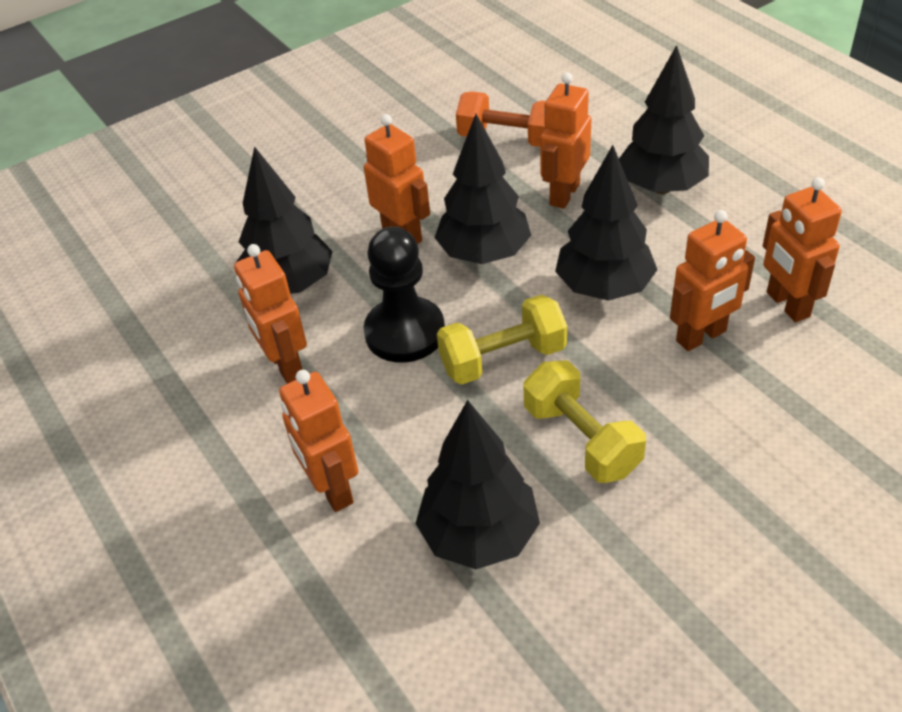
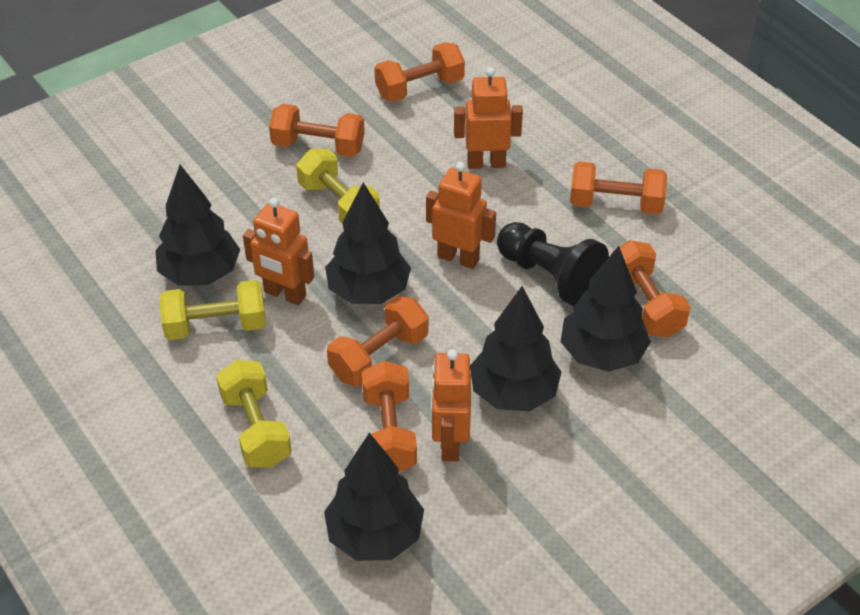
orange dumbbell: [456,91,546,147] = 1 -> [269,104,365,157] [327,295,429,386] [362,361,417,472] [374,42,465,102] [570,161,667,214] [612,240,691,338] = 6
orange robot: [234,244,307,383] [279,370,358,512] [364,114,430,244] [540,72,591,209] [670,210,755,351] [763,177,842,322] = 6 -> [243,198,314,305] [426,162,496,269] [431,349,471,461] [454,67,523,169] = 4
yellow dumbbell: [437,295,567,385] [523,360,646,483] = 2 -> [159,280,266,340] [216,360,292,468] [296,149,380,224] = 3

